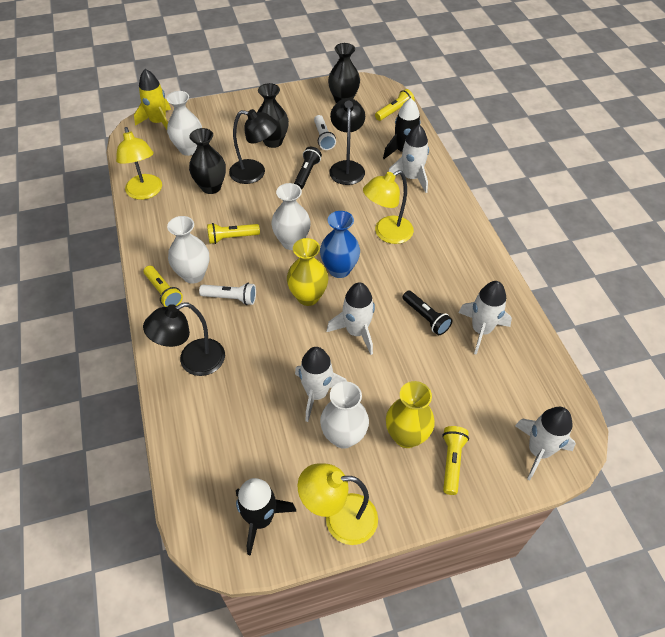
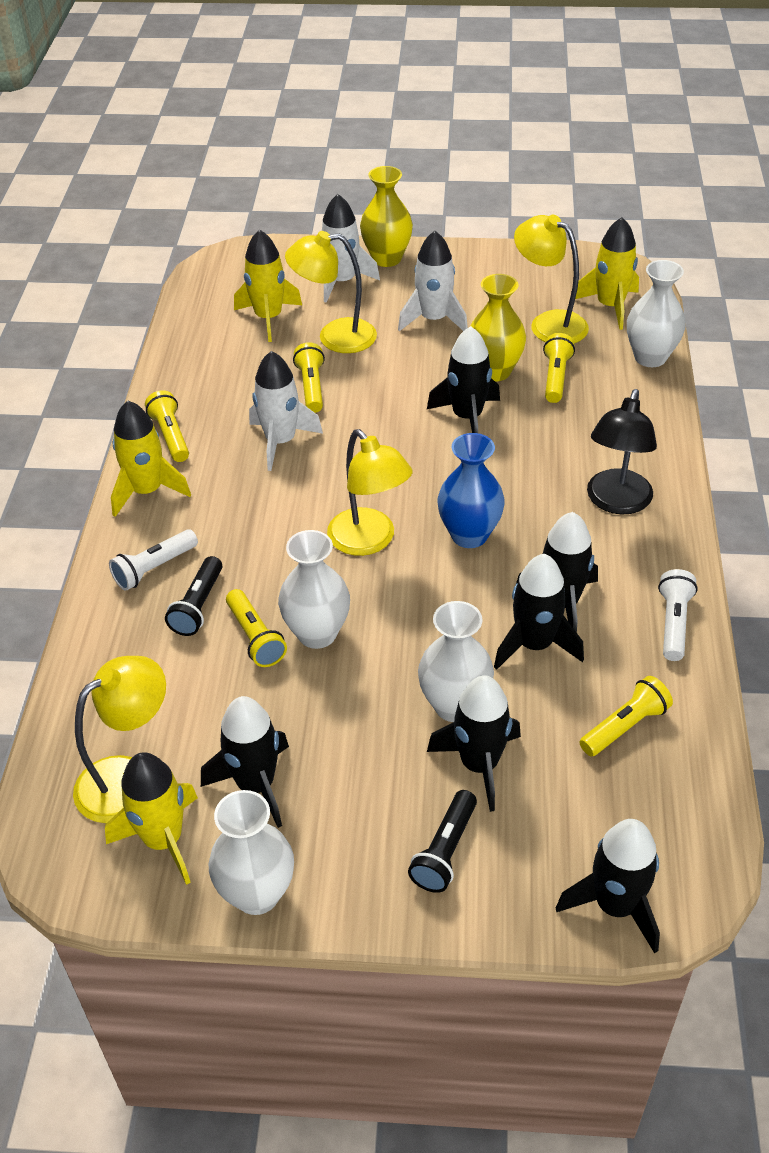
black lamp: [143,302,225,376] [229,109,278,184] [329,98,365,185] = 3 -> [587,389,657,515] = 1
black rocket: [236,478,297,556] [383,98,420,159] = 2 -> [201,696,289,828] [427,326,500,433] [427,675,521,812] [494,554,584,670] [516,512,598,633] [556,819,660,953] = 6
black vase: [189,128,226,194] [257,83,289,148] [328,43,360,103] = 3 -> none = 0
white rocket: [295,347,347,422] [327,282,375,355] [388,125,429,193] [458,281,512,355] [515,407,576,481] = 5 -> [249,351,323,471] [322,194,380,303] [398,231,468,331] = 3
yellow flashlight: [144,266,183,307] [207,223,260,244] [375,89,415,121] [442,426,469,495] = 4 -> [145,390,189,462] [226,589,287,667] [293,342,325,413] [543,333,575,403] [580,676,673,757] = 5
yellow lamp: [116,127,162,200] [297,463,378,545] [363,170,414,244] = 3 -> [73,656,166,823] [285,231,377,353] [327,429,413,556] [514,215,589,343] = 4
yellow rocket: [134,69,171,129] = 1 -> [105,752,198,885] [111,401,191,517] [234,229,302,342] [575,217,639,330] = 4

